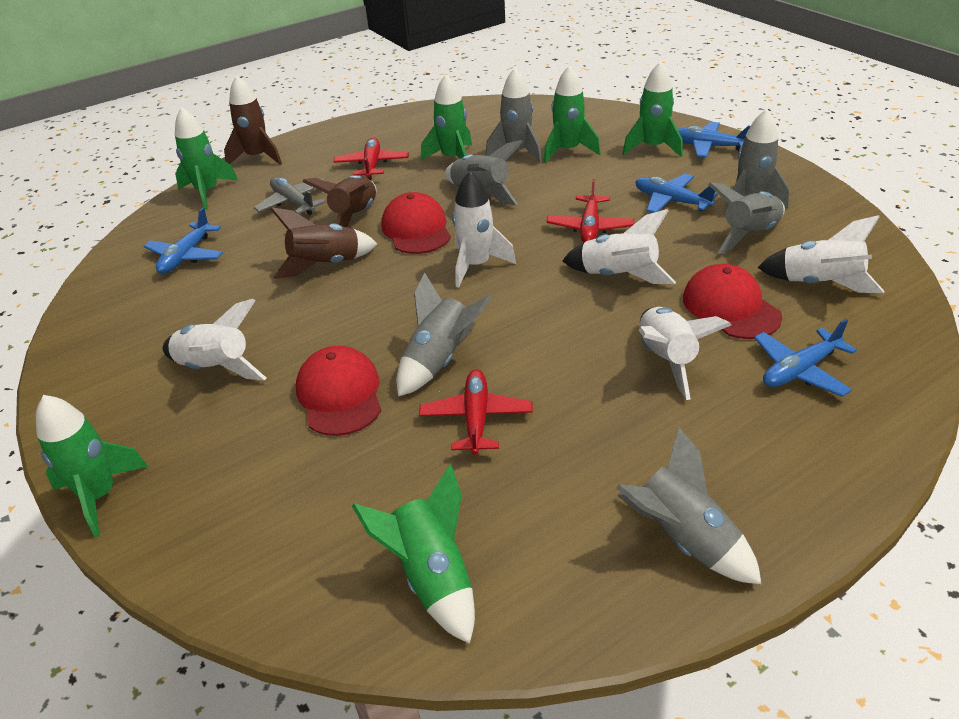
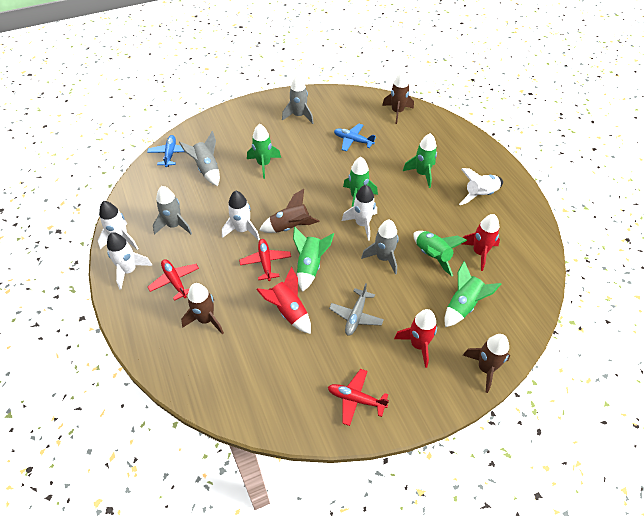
blue plane: [144,207,223,274] [635,174,718,213] [678,122,750,158] [754,319,857,397] = 4 -> [147,135,184,167] [334,124,376,152] = 2
brown rocket: [224,75,282,165] [271,207,377,279] [302,175,377,227] = 3 -> [181,283,224,334] [259,189,319,233] [382,71,414,124] [463,334,510,393] = 4
grey rocket: [396,273,492,396] [445,140,523,205] [485,68,542,163] [616,427,761,584] [708,182,785,254] [724,109,790,215] = 6 -> [153,186,192,235] [179,131,220,186] [282,75,313,124] [361,219,399,275] = 4
red cap: [296,346,381,436] [381,192,451,254] [683,264,782,339] = 3 -> none = 0
red rocket: none = 0 -> [256,267,311,334] [394,309,437,368] [462,214,500,271] = 3

